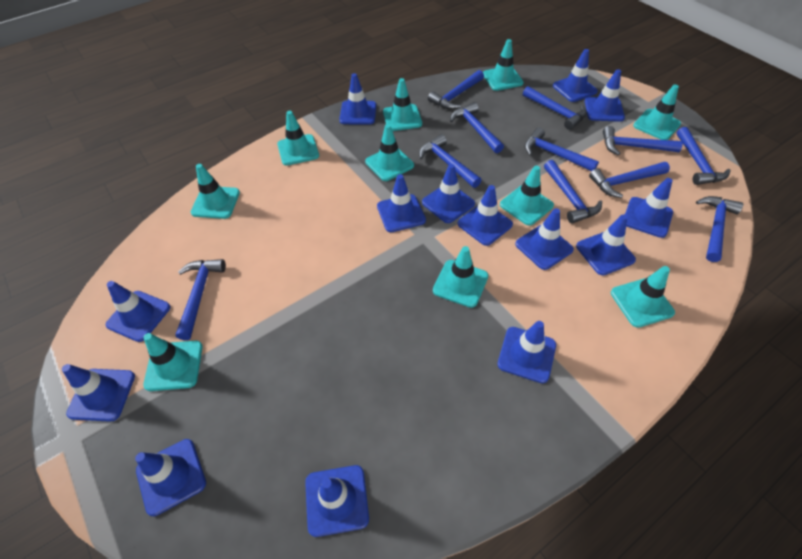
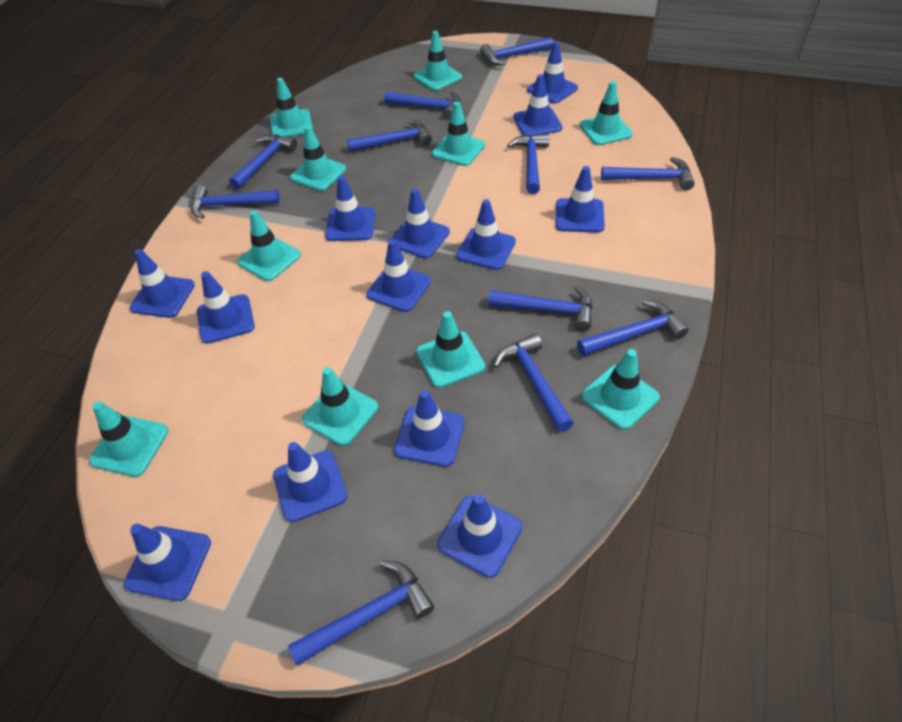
blue traffic cone: [62,364,135,422] [106,281,170,342] [135,439,206,516] [305,465,369,537] [339,73,376,125] [377,174,426,232] [422,164,475,223] [458,185,513,246] [497,321,556,383] [515,208,574,270] [553,49,598,102] [576,215,636,275] [585,69,625,122] [625,178,673,238] = 14 -> [124,524,211,601] [130,249,195,318] [197,271,255,344] [273,442,347,522] [325,176,375,241] [366,239,431,312] [390,188,450,258] [394,390,465,467] [437,494,522,578] [456,199,516,270] [513,74,562,137] [527,42,578,104] [556,166,605,233] = 13

